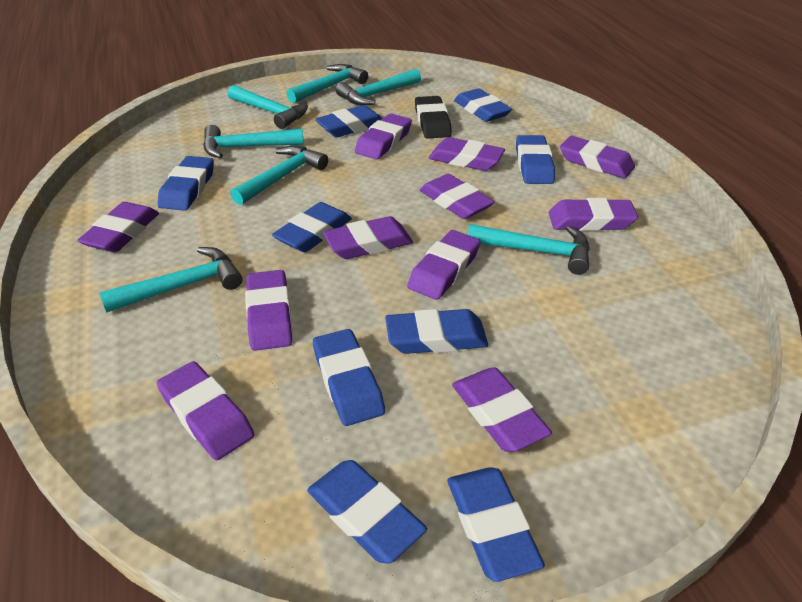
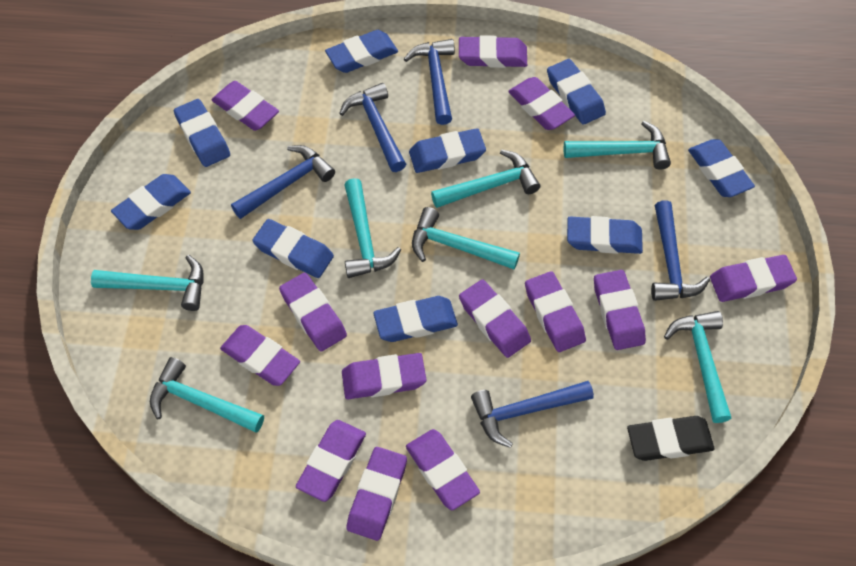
blue hammer: none = 0 -> [231,145,335,219] [339,83,406,172] [404,39,455,125] [471,381,594,448] [651,200,710,301] = 5
purple eraser: [77,202,159,252] [157,361,255,460] [245,270,292,351] [323,216,413,259] [355,114,412,159] [407,230,480,300] [420,174,495,219] [429,137,505,171] [452,367,552,452] [549,198,638,231] [560,136,635,179] = 11 -> [212,81,279,131] [220,325,300,386] [279,273,347,351] [296,420,366,502] [342,353,426,399] [347,447,407,541] [406,429,480,510] [459,35,527,68] [459,279,531,358] [508,77,575,130] [525,271,586,352] [594,270,646,350] [710,255,797,302] = 13

